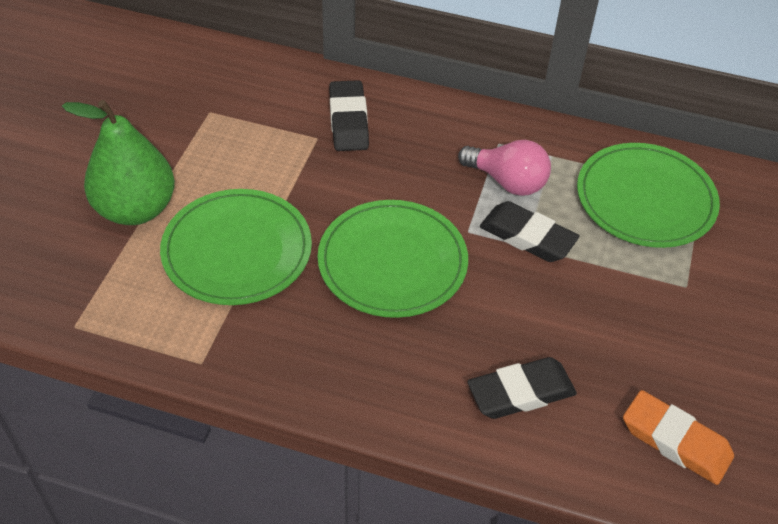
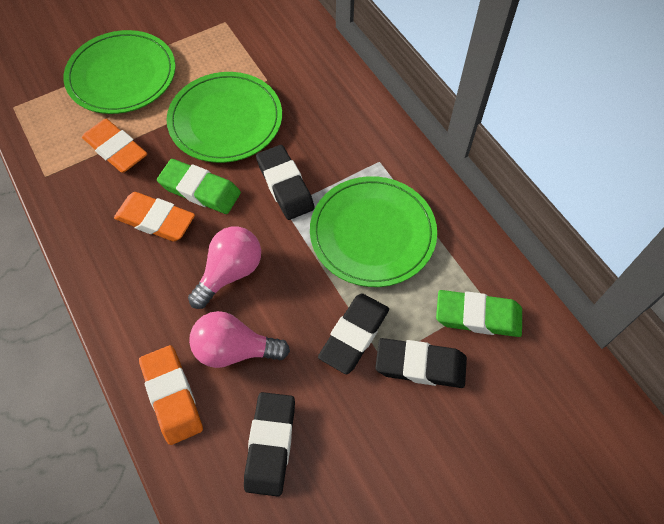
black eraser: [329,80,369,151] [467,357,577,419] [480,201,579,262] = 3 -> [244,392,295,497] [256,145,315,220] [318,293,389,374] [375,338,467,388] = 4
green eraser: none = 0 -> [157,159,241,214] [436,290,522,337] = 2
green pear: [62,100,175,225] = 1 -> none = 0
orange eraser: [623,390,734,485] = 1 -> [82,119,147,173] [114,192,195,241] [139,345,203,445] = 3
pink light bulb: [458,140,551,196] = 1 -> [188,226,261,309] [189,311,290,368] = 2

